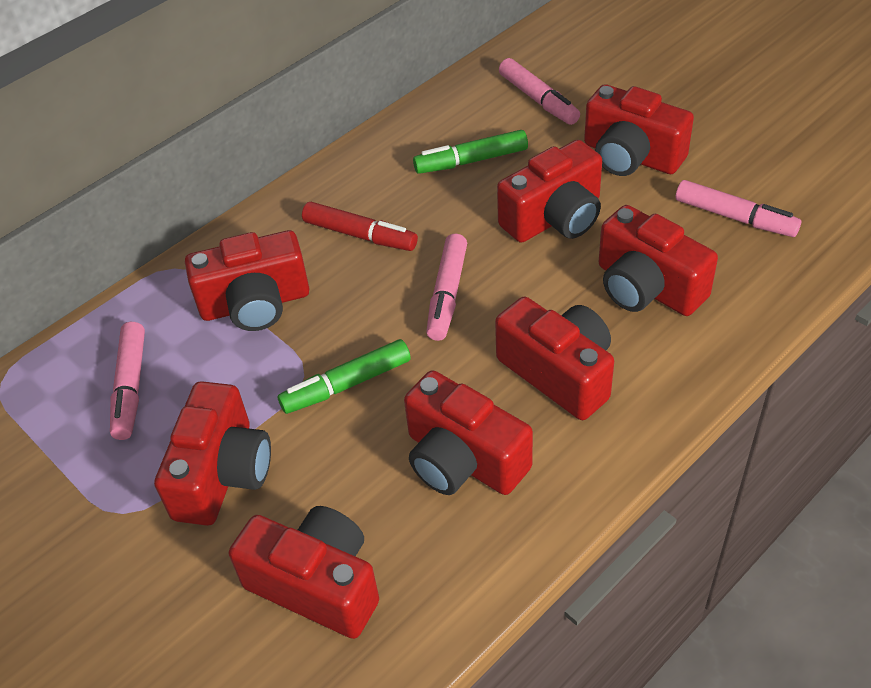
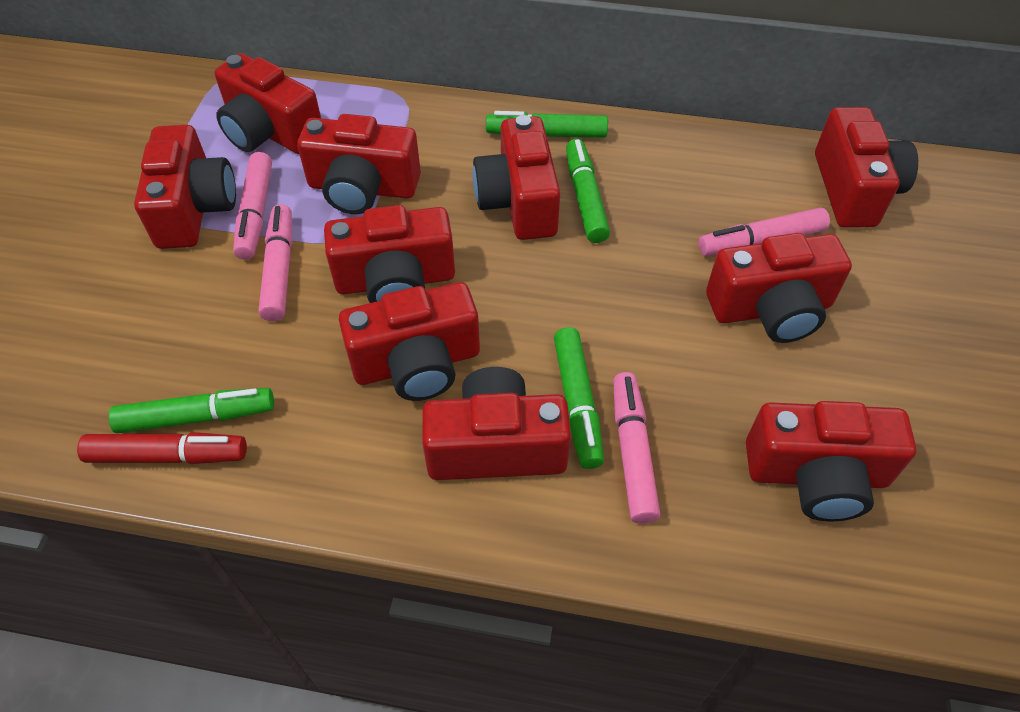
green marker: [278,339,411,414] [413,130,528,174] = 2 -> [109,388,274,433] [486,111,608,138] [554,327,604,469] [566,139,610,243] = 4
red camera: [154,381,271,526] [185,230,310,331] [229,506,379,639] [404,370,533,495] [495,297,614,420] [497,140,602,243] [584,84,694,176] [599,205,718,316] = 8 -> [134,125,236,249] [214,53,321,154] [297,114,421,214] [324,205,455,303] [339,282,480,401] [422,367,571,480] [473,115,560,240] [706,233,852,343] [746,401,916,521] [815,107,918,228] = 10

